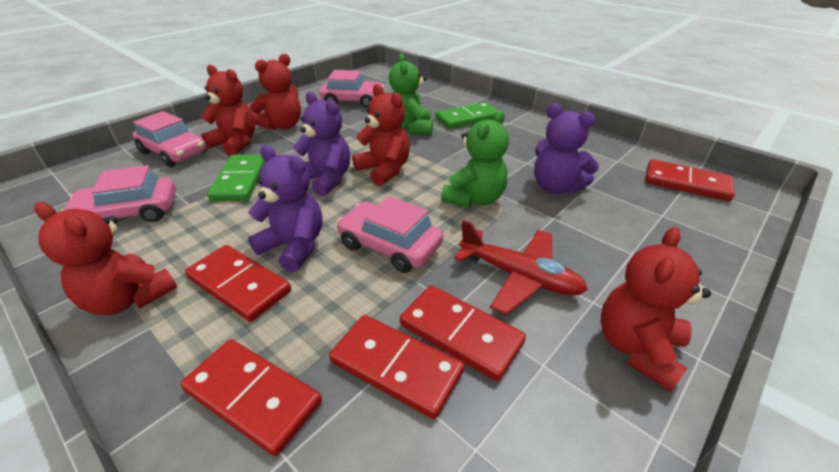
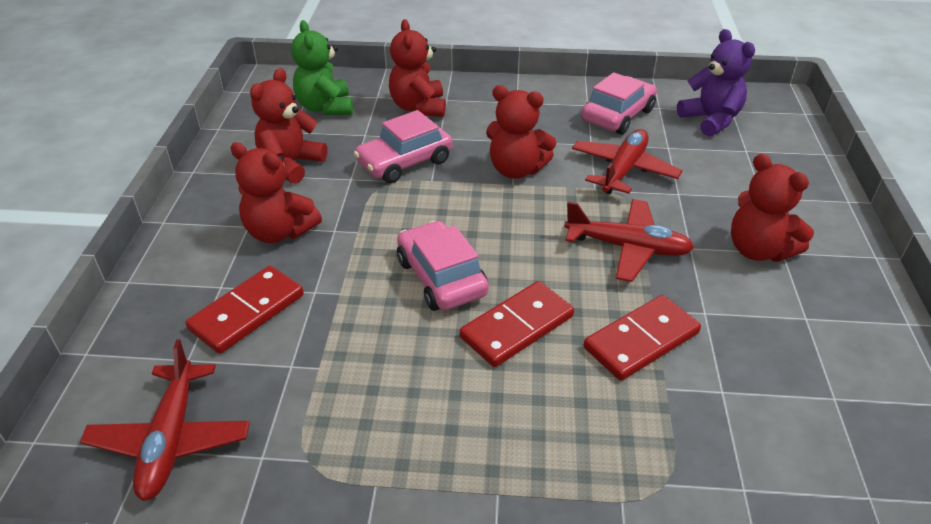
green domino: [207,154,266,201] [435,102,499,129] = 2 -> none = 0
green teddy bear: [389,53,433,135] [441,110,509,207] = 2 -> [291,20,353,115] = 1
pink car: [61,165,176,222] [132,111,207,167] [319,70,384,108] [337,196,443,273] = 4 -> [354,110,452,183] [397,221,489,311] [581,72,657,135] = 3
purple teddy bear: [248,145,323,272] [293,92,350,197] [534,103,599,194] = 3 -> [677,29,755,136] = 1
red domino: [180,339,322,456] [185,245,291,322] [329,315,464,419] [400,285,526,381] [645,159,735,201] = 5 -> [186,266,304,354] [460,281,574,367] [584,295,701,381] = 3
red plane: [454,220,588,315] = 1 -> [80,339,250,501] [564,199,694,282] [572,129,683,194] = 3

